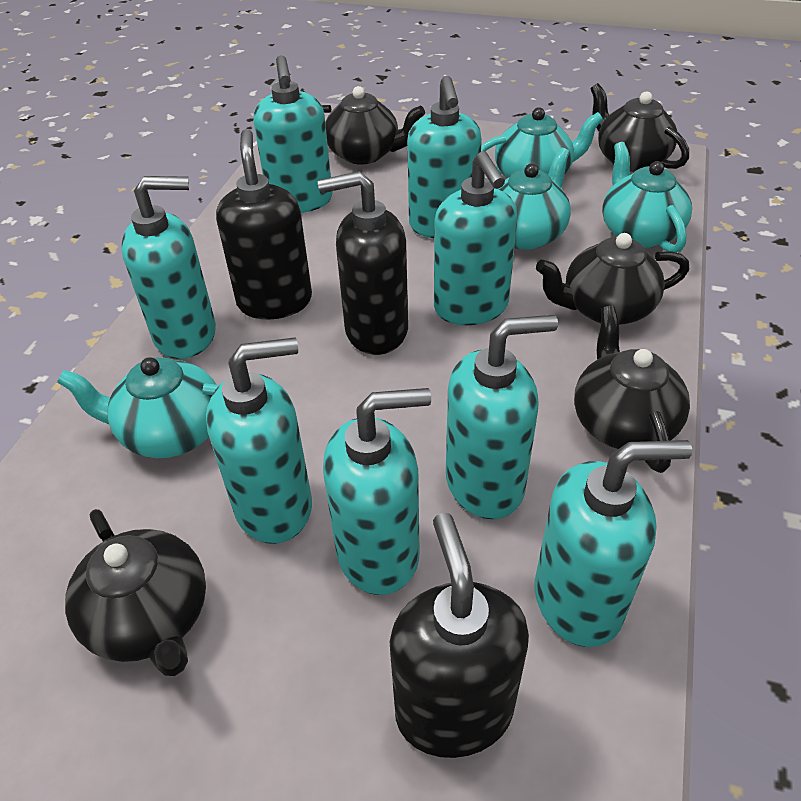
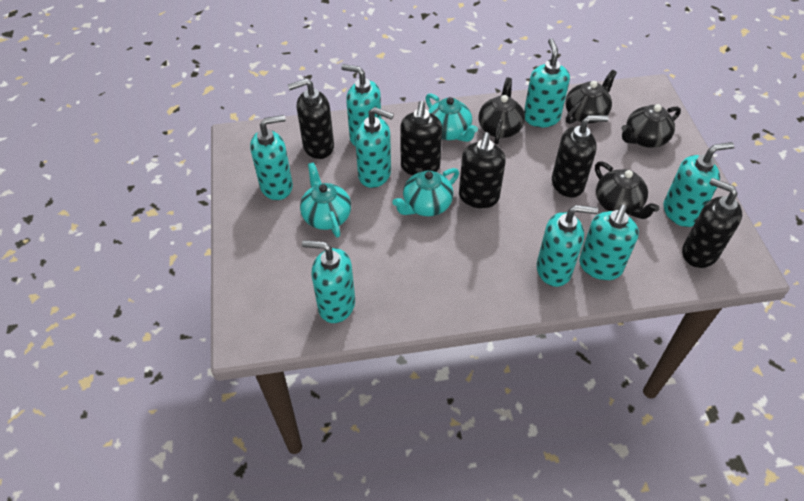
black soap dispenser: [216,129,312,320] [318,171,408,355] [390,513,529,758] = 3 -> [288,79,334,159] [400,101,442,176] [459,132,506,208] [552,115,609,198] [682,178,742,268] = 5
black teapot: [65,509,206,676] [322,86,425,165] [536,233,689,325] [574,306,690,473] [591,83,689,172] = 5 -> [478,78,525,144] [565,70,617,124] [595,162,659,219] [621,104,681,148] = 4
turquoise teapot: [57,357,219,458] [481,107,603,178] [498,148,571,250] [602,142,692,253] = 4 -> [300,162,351,238] [392,168,459,216] [425,93,478,142] = 3

